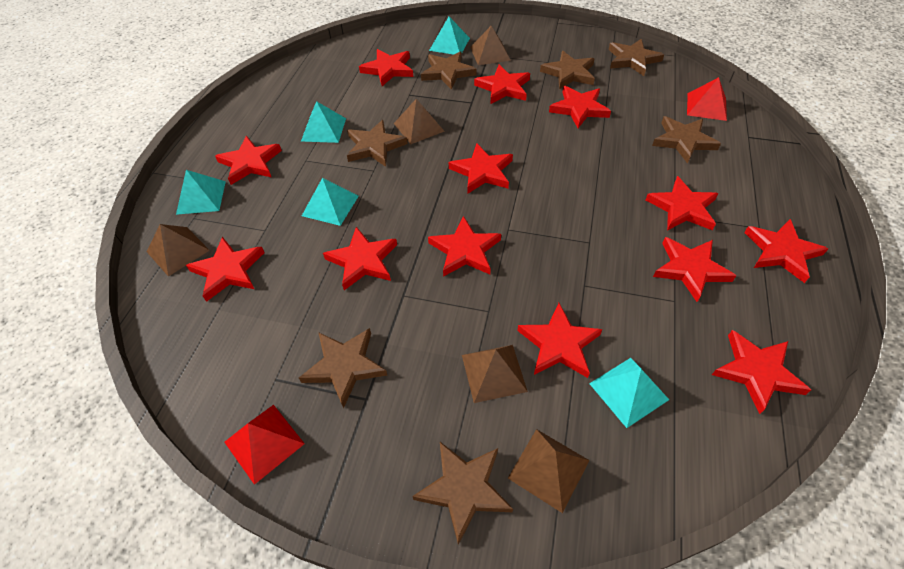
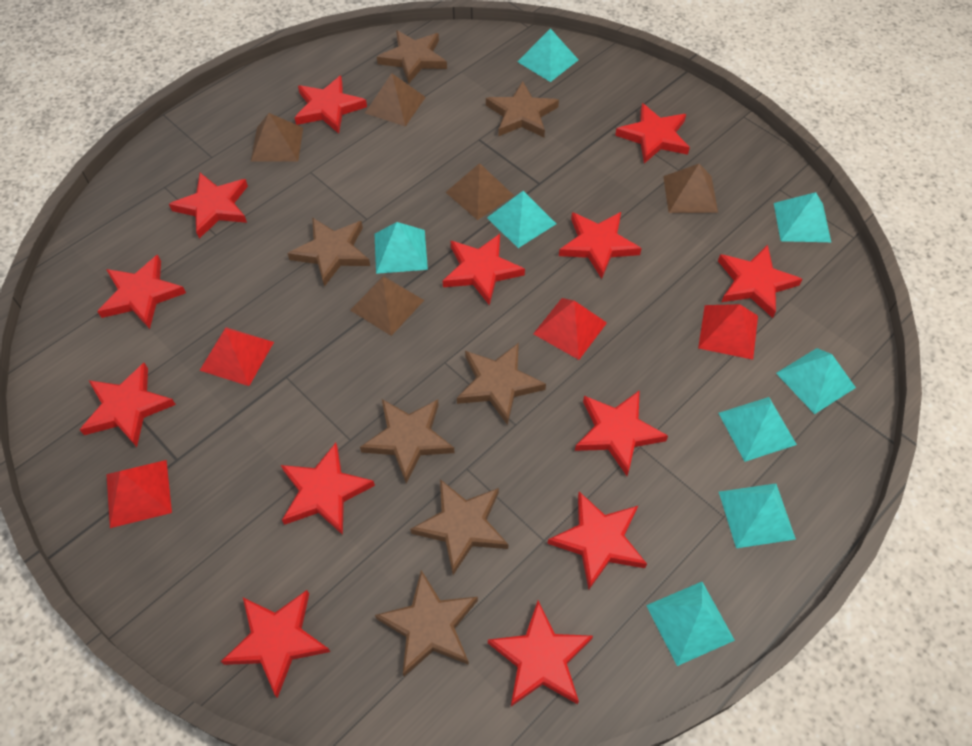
red pyramid: [224,405,305,485] [687,77,727,121] = 2 -> [106,460,172,528] [199,327,274,386] [533,298,607,360] [698,304,758,360] = 4
turquoise pyramid: [176,170,226,215] [301,101,346,143] [302,178,359,226] [429,17,470,55] [589,358,669,428] = 5 -> [375,222,428,274] [487,191,556,248] [517,28,578,82] [646,582,735,666] [718,397,797,462] [719,483,796,548] [774,192,831,242] [776,348,856,414] = 8

